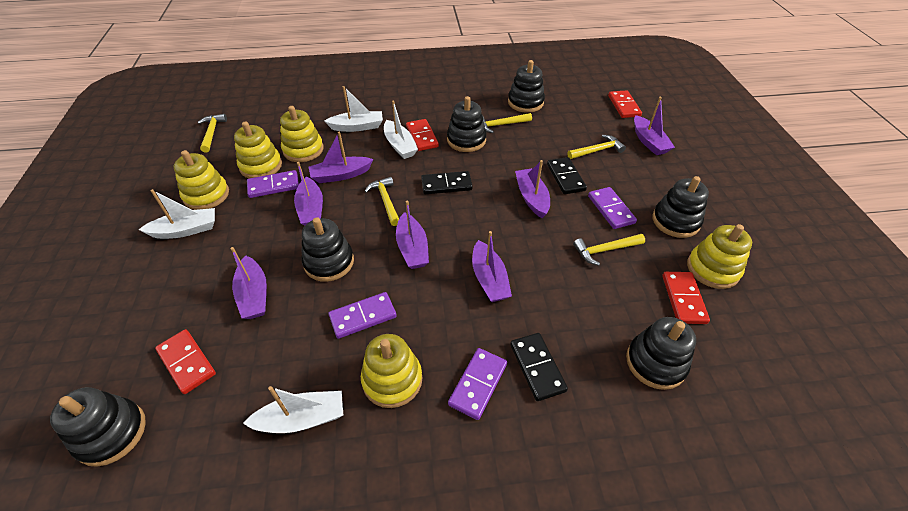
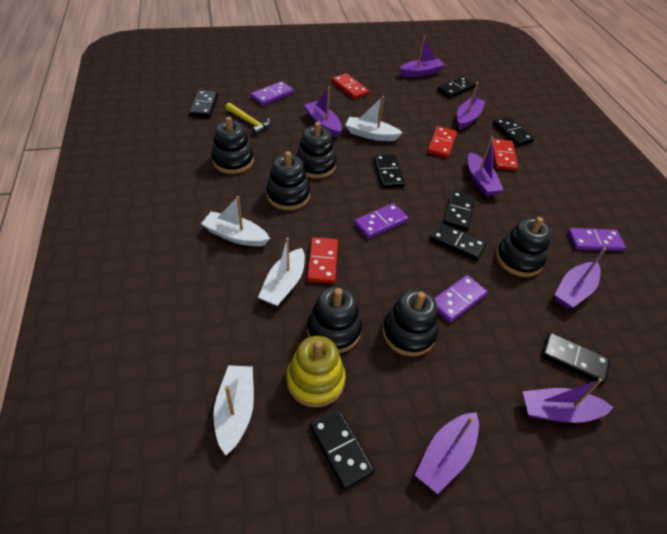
black domino: [421,171,473,194] [510,333,568,401] [547,157,587,194] = 3 -> [189,90,218,118] [310,409,375,490] [374,154,405,188] [429,222,487,261] [437,76,476,99] [443,190,475,231] [493,117,534,146] [541,332,610,384] = 8
yellow hammer: [198,114,227,153] [364,177,399,226] [483,113,532,133] [567,135,626,159] [573,234,645,266] = 5 -> [225,103,271,135] = 1
yellow stacking toy: [174,150,229,210] [234,121,282,178] [280,106,323,162] [361,334,422,408] [687,224,752,289] = 5 -> [286,336,346,407] = 1

